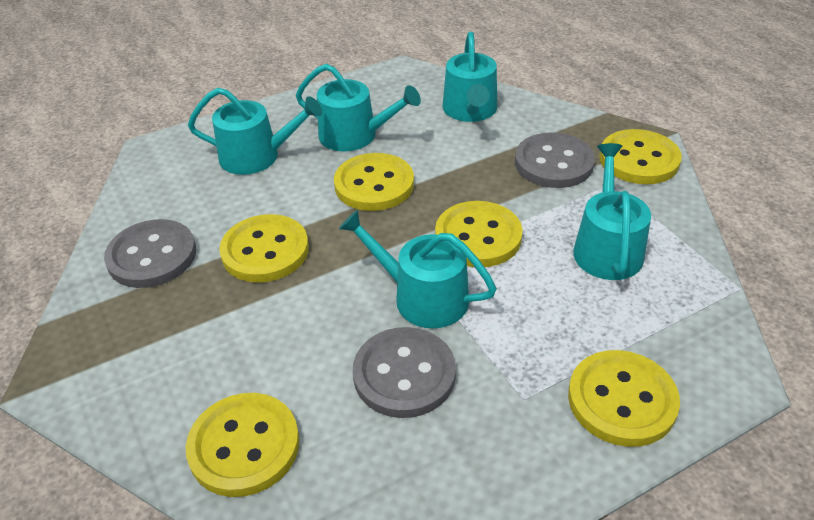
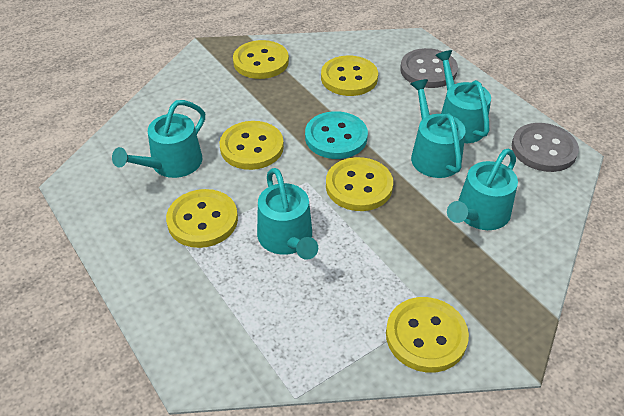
grey button: [104,219,196,288] [353,327,456,418] [515,133,595,188] = 3 -> [400,48,458,88] [512,123,579,172] = 2
turquoise button: none = 0 -> [305,111,368,159] = 1

